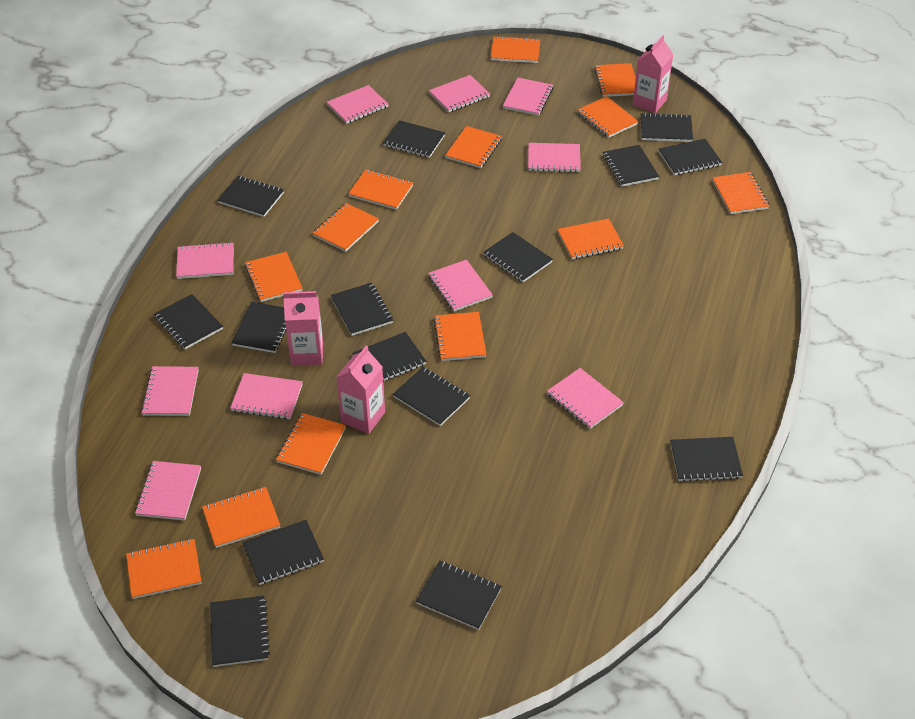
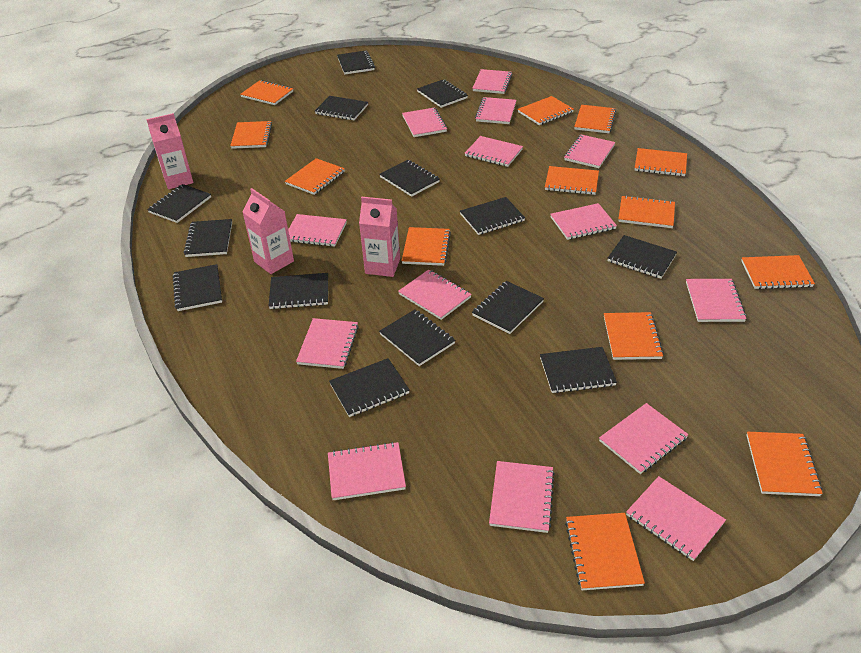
black notebook: [154,294,223,350] [210,596,270,667] [217,176,284,217] [232,302,286,353] [242,520,324,585] [331,283,393,336] [353,332,427,382] [383,120,445,158] [393,367,470,426] [416,560,502,630] [483,232,553,282] [603,145,659,187] [641,113,693,142] [658,139,722,175] [670,437,743,482] = 15 -> [147,184,211,223] [173,264,222,311] [184,219,232,257] [268,273,328,309] [315,96,368,120] [329,358,410,417] [337,51,375,74] [379,160,440,197] [379,310,455,366] [417,79,468,108] [460,197,525,235] [472,281,544,334] [540,347,617,393] [608,235,677,279] = 14
pink notebook: [135,461,201,521] [141,366,199,416] [176,242,234,279] [230,373,303,419] [327,85,388,124] [428,260,493,311] [429,75,490,112] [503,77,553,116] [528,143,581,172] [547,368,624,429] = 10 -> [288,214,347,247] [296,318,359,369] [328,442,406,500] [398,270,472,320] [402,107,447,137] [465,136,523,167] [472,69,513,94] [475,97,516,124] [489,461,555,533] [550,203,617,240] [564,134,615,168] [599,403,689,474] [626,476,726,561] [686,279,747,322] = 14

